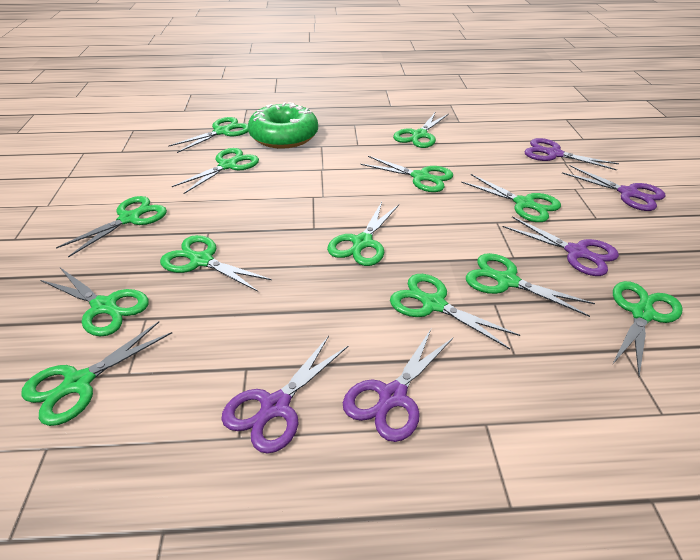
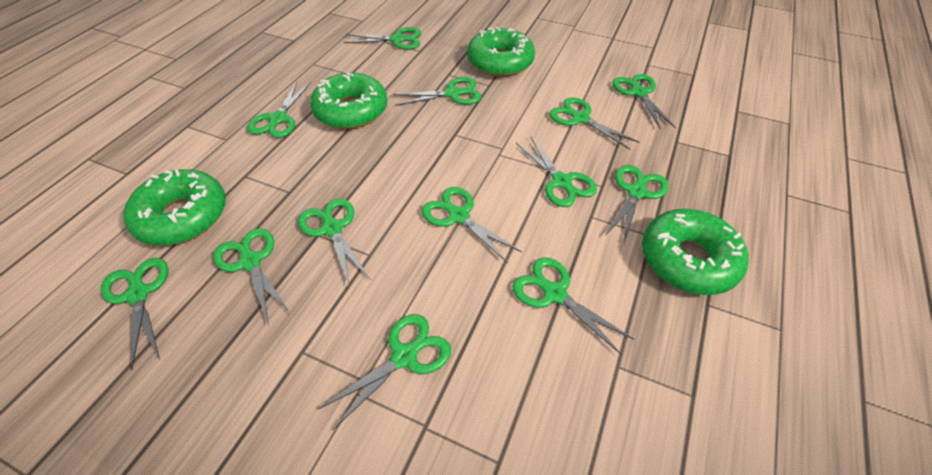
green donut: [248,102,318,149] = 1 -> [123,169,226,245] [310,73,387,129] [467,27,535,77] [642,209,749,295] = 4
purple scissors: [221,336,349,454] [343,329,453,442] [503,216,619,276] [524,138,619,170] [562,165,666,211] = 5 -> none = 0

